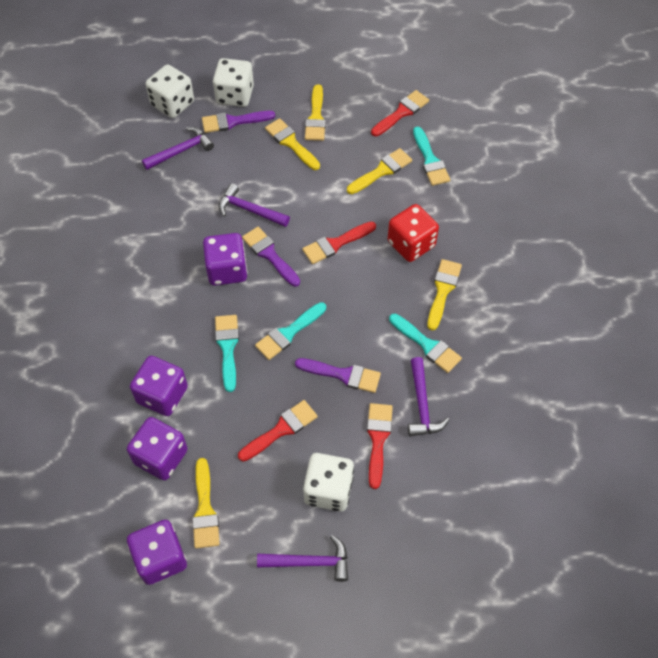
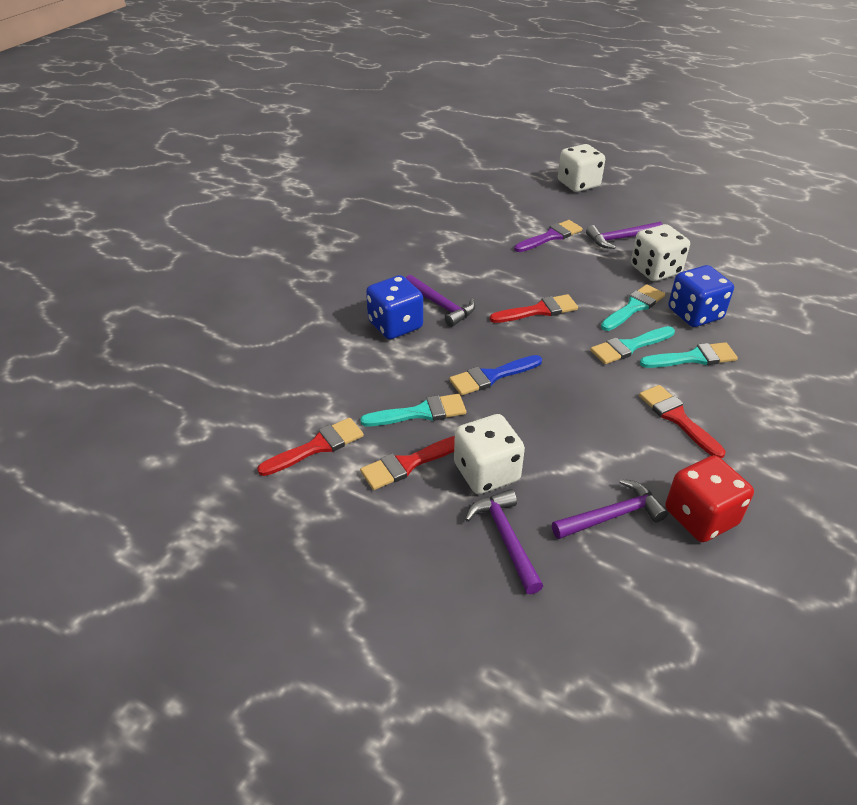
blue brush: none = 0 -> [449,355,542,395] = 1
blue dice: none = 0 -> [366,275,423,339] [668,265,734,327] = 2
purple brush: [202,111,275,133] [242,227,300,286] [295,358,381,393] = 3 -> [514,220,583,252] = 1
purple dice: [127,417,188,480] [127,520,187,585] [130,356,188,416] [203,233,247,286] = 4 -> none = 0
yellow brush: [192,458,220,549] [265,118,320,170] [305,84,326,141] [347,148,412,194] [427,259,462,330] = 5 -> none = 0

